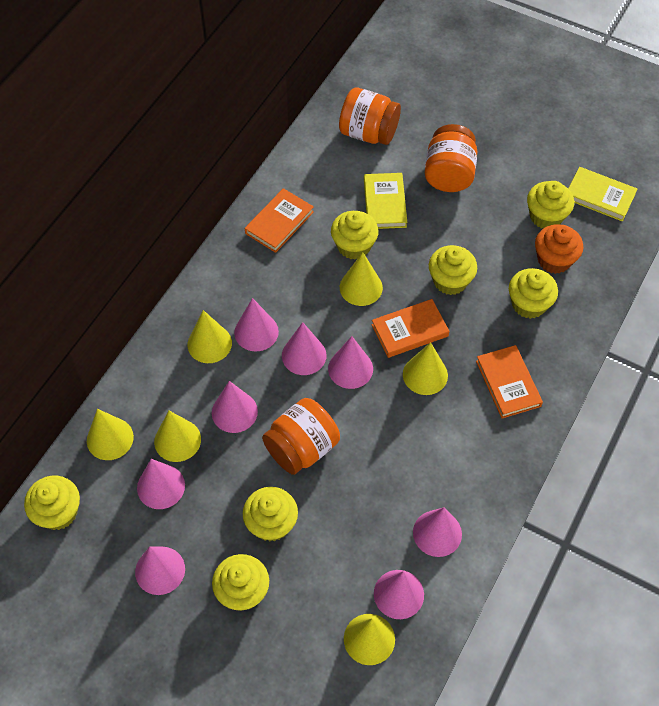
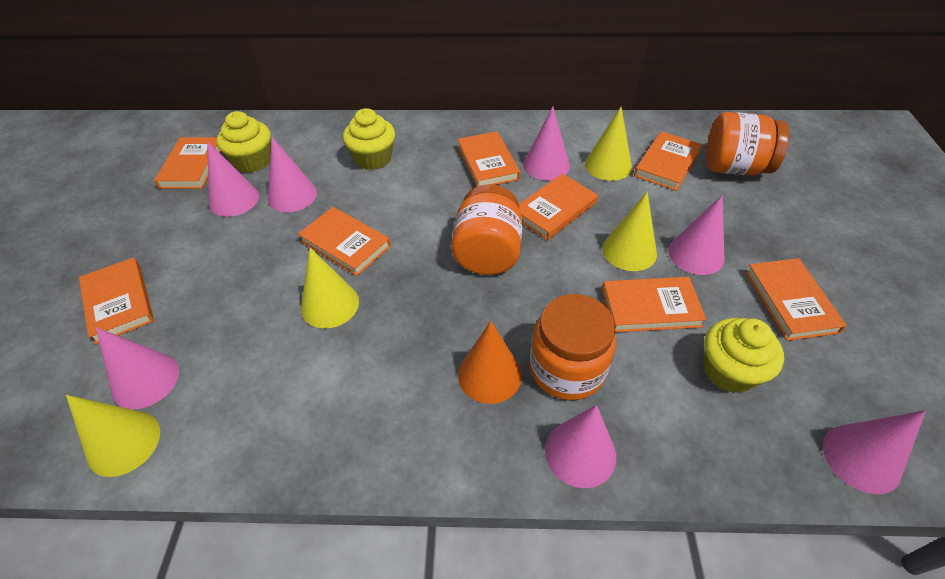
orange book: [245,188,314,253] [372,299,449,358] [476,345,543,418] = 3 -> [79,257,154,344] [154,137,221,189] [298,207,391,276] [458,131,520,187] [519,174,598,240] [602,277,707,332] [634,131,702,191] [745,258,847,341] = 8
orange cone: none = 0 -> [458,321,522,404] = 1
orange cupcake: [535,224,583,274] = 1 -> none = 0
pink cone: [135,546,185,595] [137,459,185,509] [212,381,258,433] [234,298,279,351] [282,322,326,375] [328,336,373,389] [374,570,424,619] [413,507,462,557] = 8 -> [96,327,179,409] [207,141,259,217] [268,137,317,212] [523,107,570,180] [545,405,616,488] [668,195,724,275] [823,410,926,494] = 7
yellow book: [364,173,407,229] [568,167,637,221] = 2 -> none = 0
yellow cone: [87,409,134,460] [154,411,201,462] [188,310,232,363] [340,252,383,306] [344,614,395,665] [403,342,448,395] = 6 -> [66,395,160,477] [301,248,359,328] [585,107,632,181] [602,192,657,271] = 4
yellow cupcake: [24,475,80,530] [212,554,269,611] [243,487,298,541] [331,211,378,260] [429,245,477,295] [509,268,558,319] [527,181,574,229] = 7 -> [217,111,271,173] [343,108,395,170] [704,318,784,393] = 3

